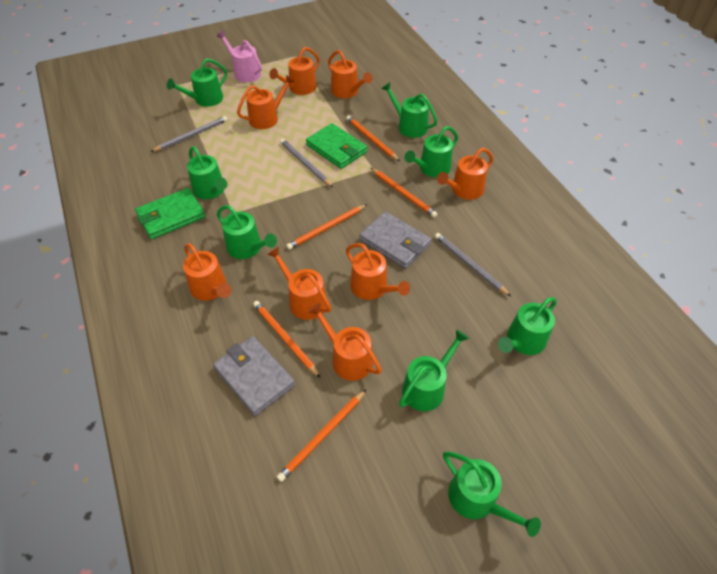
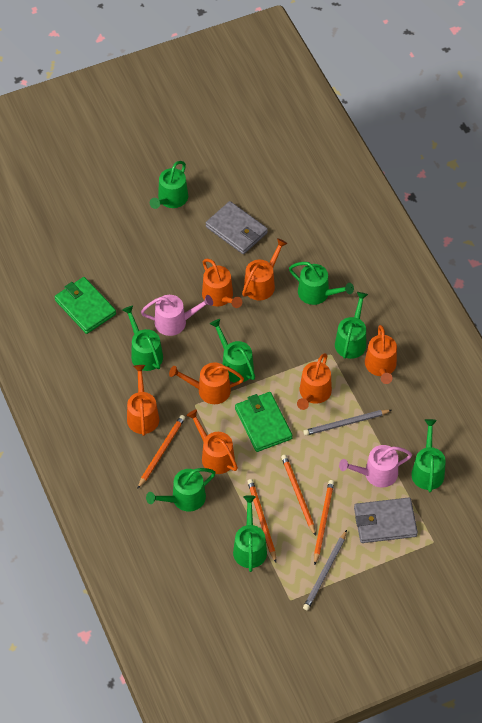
grey pencil: [151,116,227,152] [280,139,333,187] [435,233,511,297] = 3 -> [303,410,392,436] [303,530,347,610] = 2
orange pencil: [253,301,321,378] [277,389,367,482] [286,205,367,250] [346,116,400,161] [371,168,437,218] = 5 -> [137,415,185,489] [247,479,276,563] [281,455,316,536] [314,480,334,565] = 4
orange watering can: [183,243,232,301] [237,75,295,129] [267,247,331,320] [269,47,320,95] [308,303,382,381] [328,50,373,98] [346,243,410,300] [437,148,493,200] = 8 -> [127,365,159,436] [169,362,244,404] [186,409,238,474] [202,259,242,308] [242,238,288,300] [297,353,332,410] [365,325,397,384] = 7
pink watering can: [217,31,262,82] = 1 -> [141,295,213,336] [339,445,412,488] = 2

